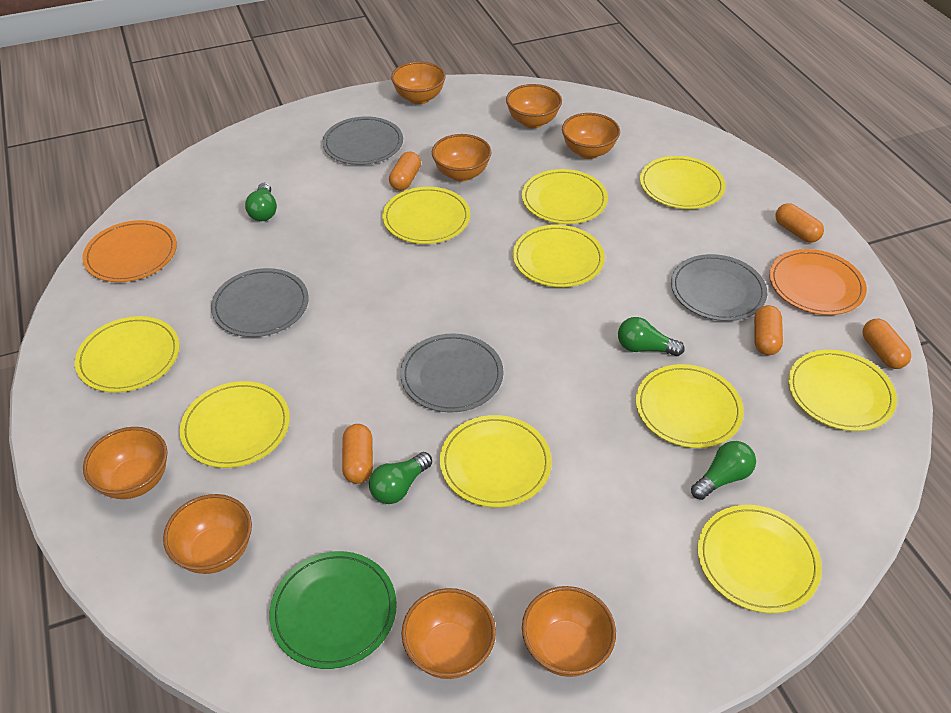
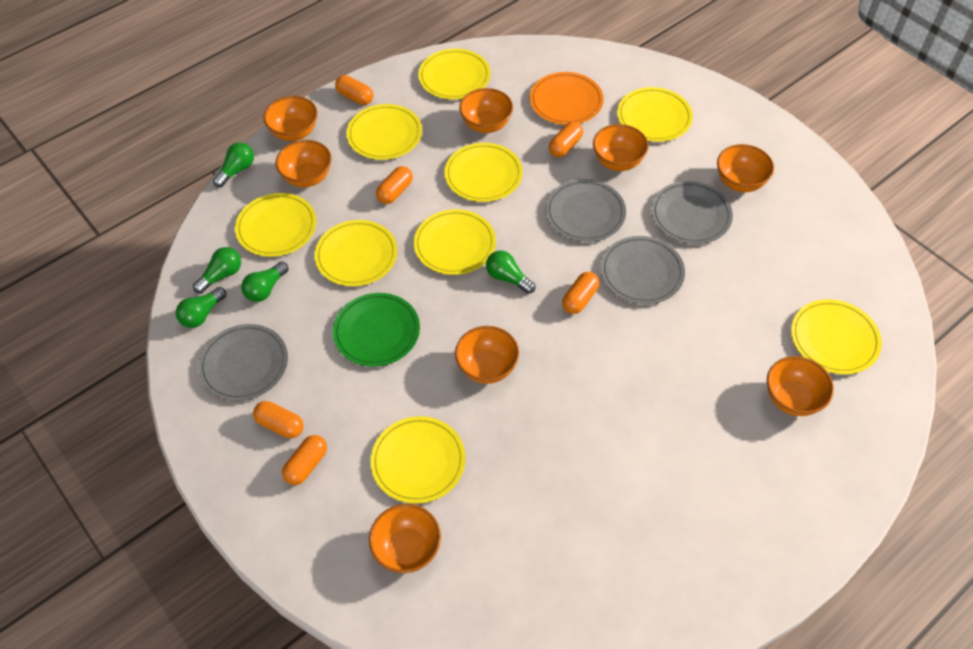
green light bulb: [245,183,277,221] [369,452,432,504] [618,317,685,356] [691,441,756,500] = 4 -> [176,287,226,328] [193,247,241,293] [213,142,254,187] [241,262,288,302] [486,250,535,294] = 5
orange capsule: [342,424,373,484] [389,152,421,191] [754,305,783,355] [775,203,824,243] [862,319,911,369] = 5 -> [253,401,304,438] [282,435,327,485] [335,75,373,105] [376,166,413,204] [549,121,583,157] [562,272,600,314] = 6
orange plate: [82,220,177,282] [769,249,867,315] = 2 -> [530,72,604,125] = 1
yellow plate: [75,316,180,392] [180,381,290,468] [382,187,470,244] [440,415,552,508] [513,225,605,287] [522,169,608,224] [636,364,744,448] [640,156,725,209] [697,505,822,613] [788,350,897,431] = 10 -> [235,193,316,257] [315,220,397,286] [347,104,422,160] [371,416,466,504] [414,209,496,275] [418,49,491,99] [445,143,523,202] [617,87,693,142] [791,299,882,374] = 9

